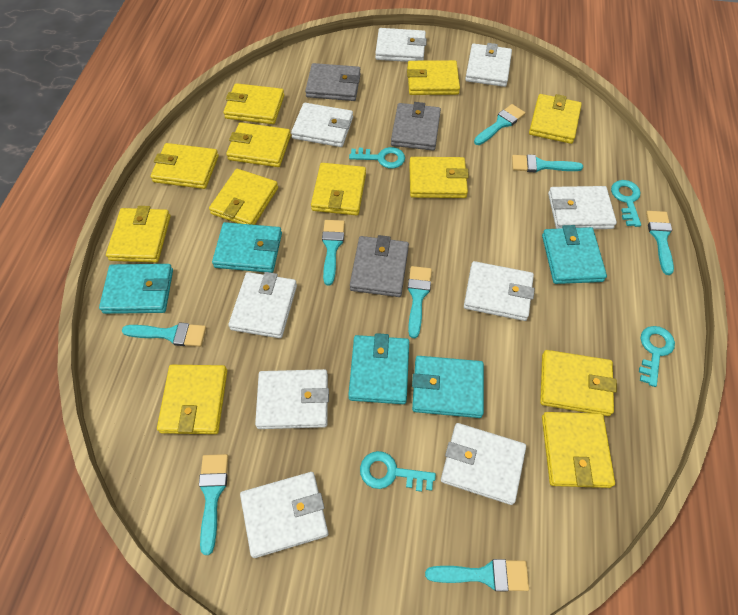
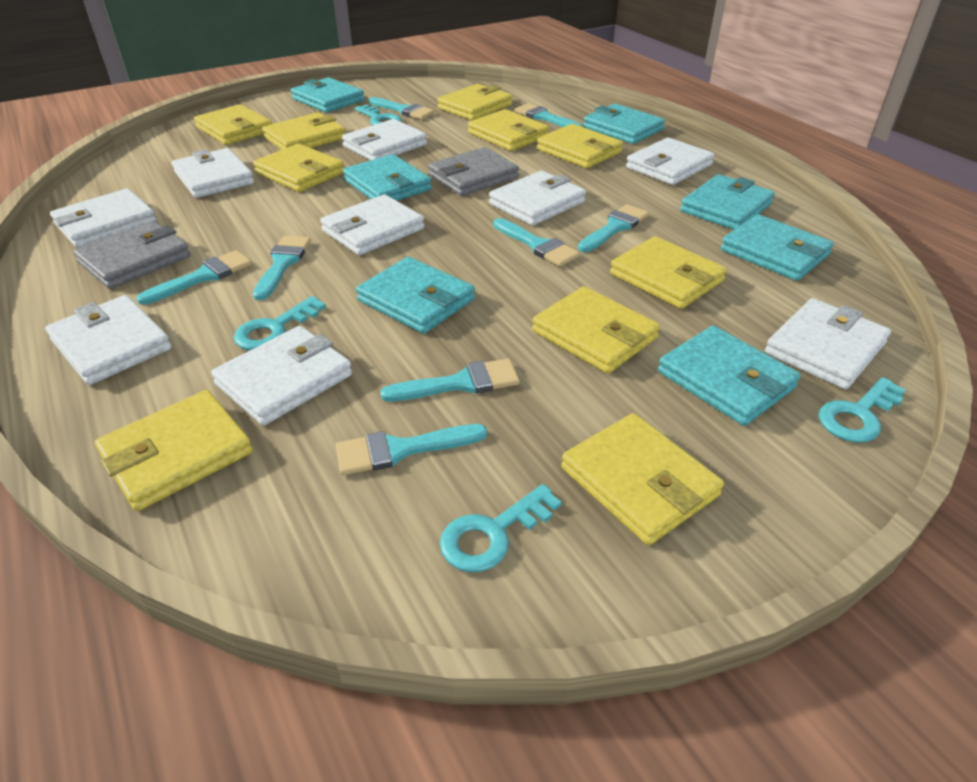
grey wallet: [305,63,361,101] [350,235,409,297] [391,102,441,151] = 3 -> [73,221,191,289] [428,147,519,196] = 2
turquoise wallet: [99,264,173,314] [212,222,282,273] [348,333,409,404] [412,356,484,418] [542,225,607,284] = 5 -> [291,77,365,113] [343,154,432,201] [356,257,475,334] [583,104,665,144] [658,326,801,426] [680,174,775,230] [721,214,834,281] = 7
yellow wallet: [106,206,171,263] [151,143,219,189] [157,365,227,434] [209,169,278,225] [224,83,284,124] [226,122,291,167] [311,163,366,215] [407,60,460,95] [409,157,469,198] [529,94,582,144] [540,350,617,416] [542,412,615,488] = 12 -> [95,390,253,511] [194,104,272,145] [253,144,344,192] [262,112,345,150] [437,84,512,120] [468,109,549,151] [532,286,660,373] [537,124,623,168] [561,413,724,545] [610,236,727,309] = 10

